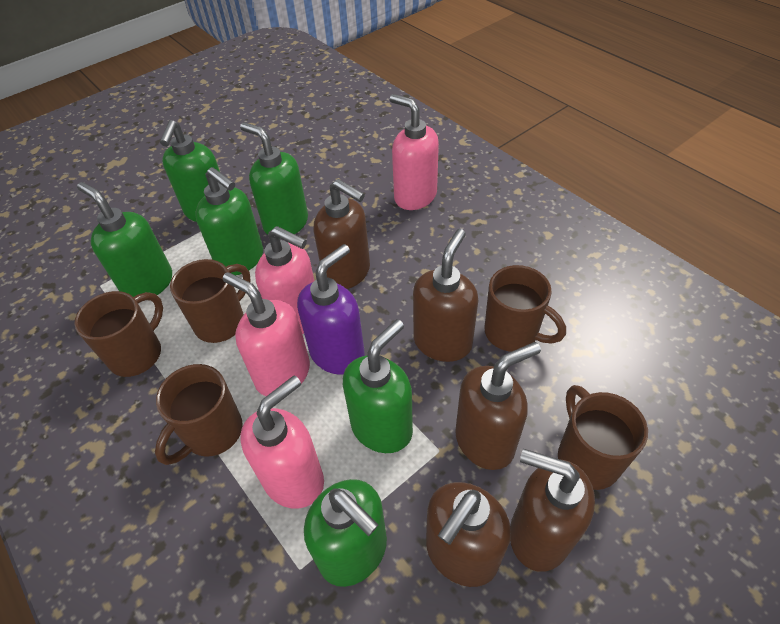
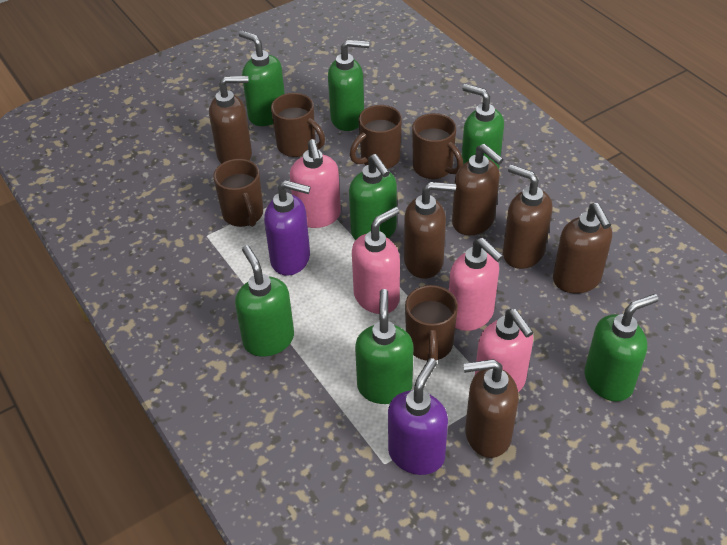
brown soap dispenser: [314,179,370,289] [413,229,478,362] [426,482,511,587] [455,342,541,470] [510,449,595,572] = 5 -> [209,76,252,164] [404,182,456,279] [452,144,504,235] [463,359,519,458] [503,165,552,269] [553,203,612,294] = 6
green soap dispenser: [77,182,172,297] [160,120,220,222] [195,167,263,275] [240,122,308,235] [304,479,387,587] [343,319,413,453] = 6 -> [235,245,294,357] [239,30,285,126] [328,39,369,131] [349,154,397,240] [355,289,414,404] [462,84,504,168] [584,294,659,402] = 7
purple soap dispenser: [297,244,365,375] = 1 -> [264,180,311,276] [388,358,448,475] = 2

